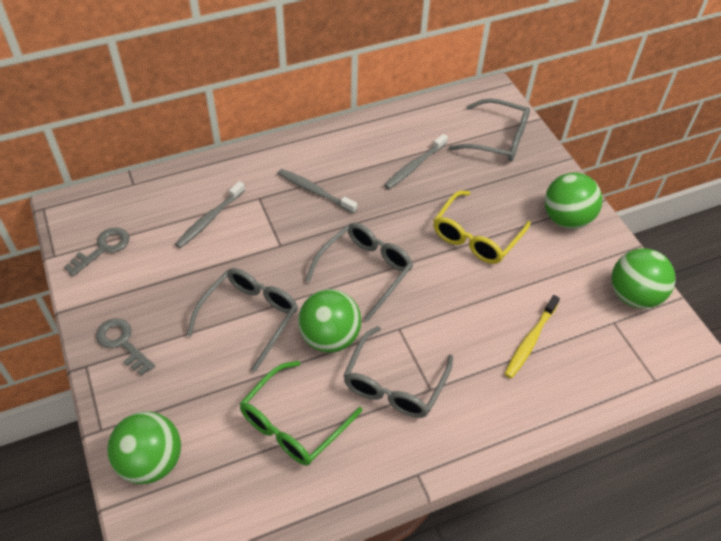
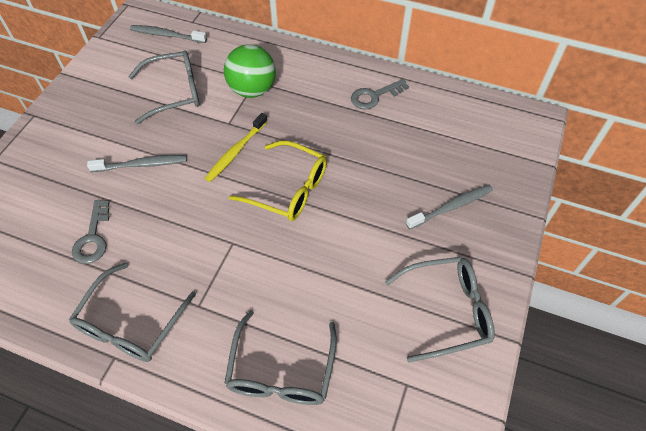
green ball: [107,412,181,484] [298,289,361,353] [545,173,602,229] [611,248,676,309] = 4 -> [224,44,276,98] = 1
green glasses: [239,361,362,466] = 1 -> none = 0

